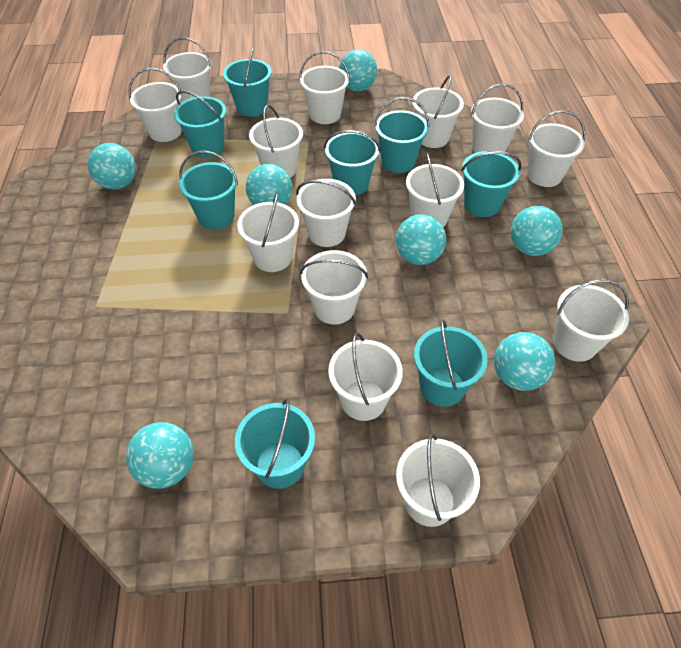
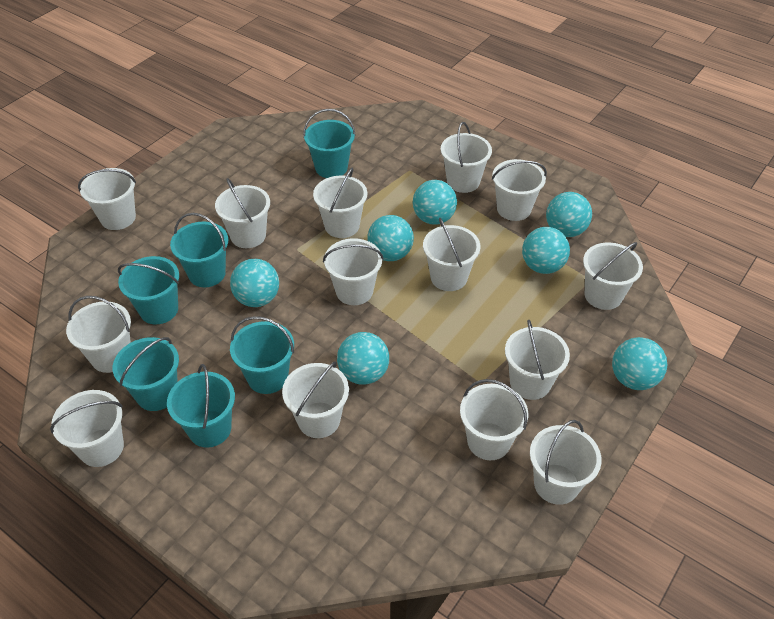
turquoise bucket: [174,91,226,158] [179,150,238,229] [223,45,272,117] [235,398,315,489] [324,130,381,196] [374,97,429,173] [414,319,488,407] [461,151,522,217] = 8 -> [113,337,179,411] [118,256,179,324] [167,364,235,448] [170,213,228,287] [230,316,294,394] [303,109,356,178] = 6

